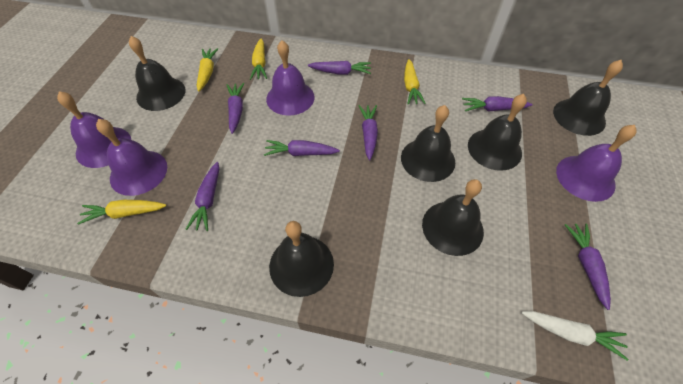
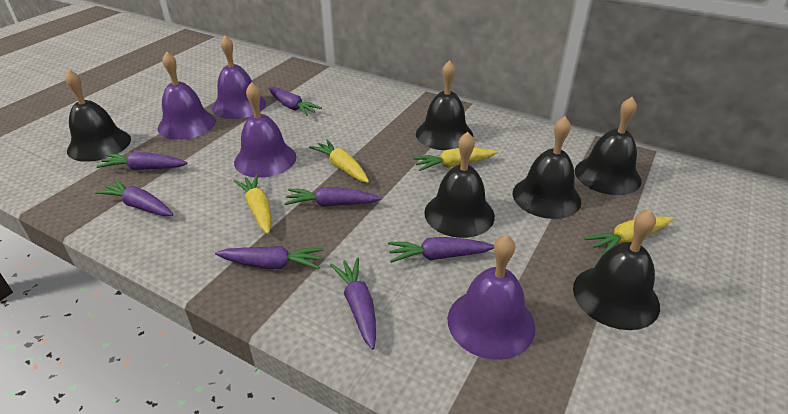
white carrot: [522,311,629,361] = 1 -> none = 0

